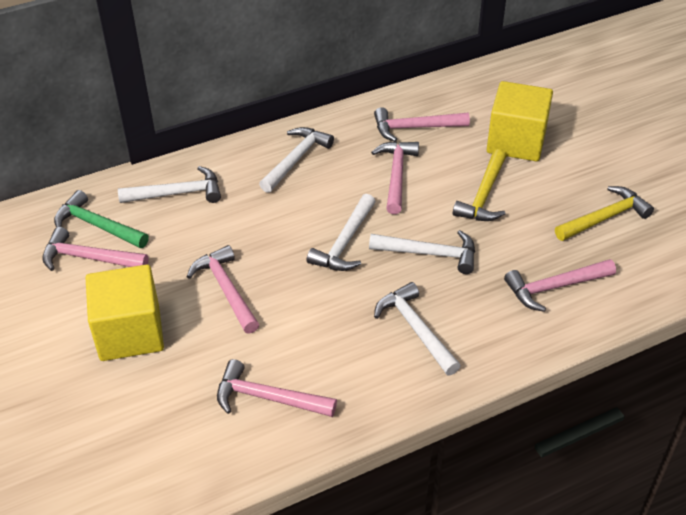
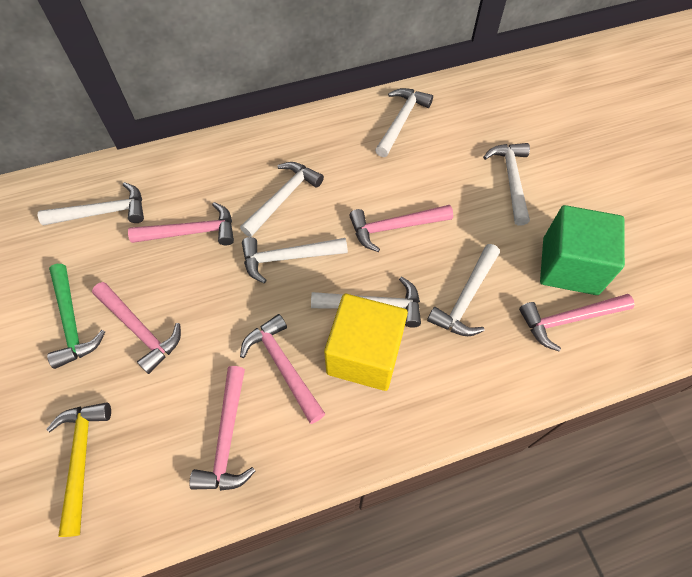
green cube: none = 0 -> [540,205,625,295] = 1
white hammer: [118,166,221,203] [259,127,334,193] [307,194,376,271] [369,230,475,274] [374,282,461,375] = 5 -> [38,182,144,226] [240,162,324,237] [242,237,348,283] [311,276,421,328] [375,88,433,157] [427,244,500,336] [483,143,530,225] = 7
yellow cube: [86,264,164,361] [487,81,553,161] = 2 -> [324,294,408,391] = 1
yellow hammer: [453,149,506,221] [555,186,654,241] = 2 -> [46,402,111,537] = 1

